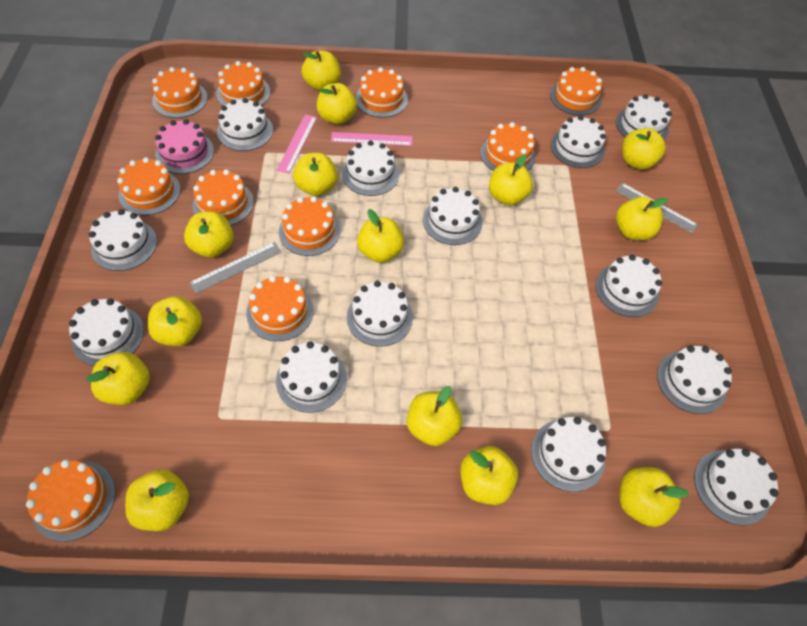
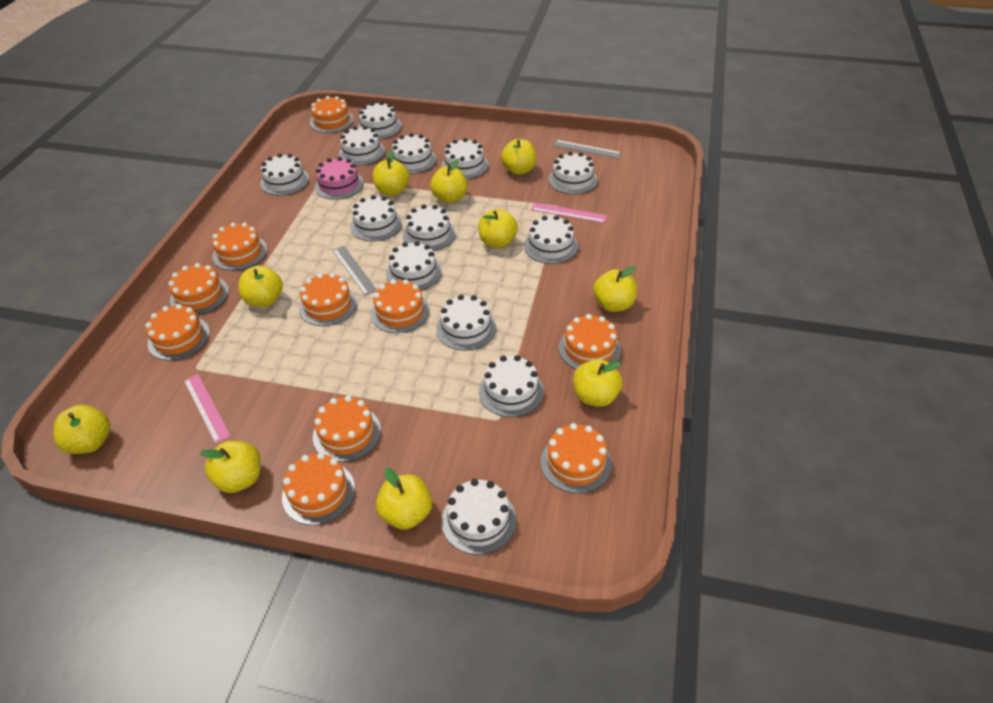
yellow apple: [86,352,150,405] [125,469,189,531] [148,296,202,346] [184,211,234,257] [293,153,338,196] [302,50,341,90] [317,83,357,124] [357,209,404,263] [407,386,462,446] [460,446,518,505] [489,154,533,205] [616,197,668,240] [619,467,689,527] [622,128,666,170] = 14 -> [53,405,110,454] [200,441,260,493] [238,265,283,307] [373,150,409,195] [376,468,432,530] [430,159,468,203] [478,209,518,248] [501,139,536,175] [573,359,622,407] [593,266,637,312] = 10

